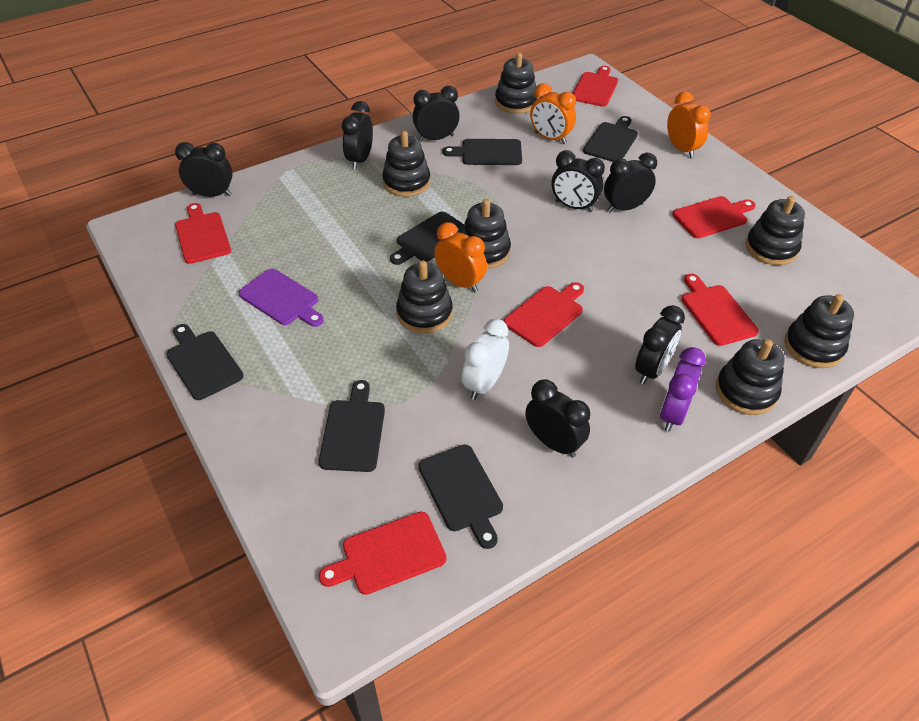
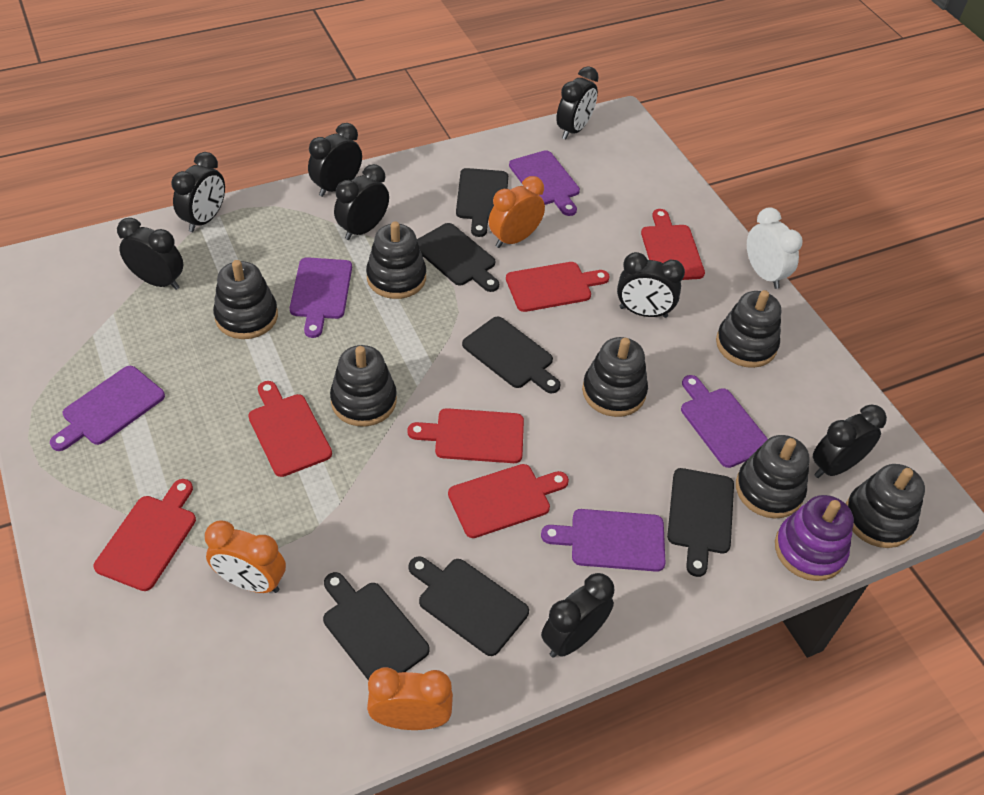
black clock: [175,142,233,197] [342,101,373,170] [412,86,460,142] [525,380,590,458] [552,150,605,212] [604,153,657,212] [635,305,685,384] = 7 -> [117,218,183,290] [171,152,225,232] [308,123,362,197] [334,164,389,240] [541,573,614,658] [556,66,599,140] [617,252,685,318] [813,404,887,478] = 8
purple clock: [660,347,706,432] = 1 -> none = 0
purple cutting board: [238,269,324,327] = 1 -> [50,366,165,451] [290,257,352,338] [509,150,580,216] [541,509,666,572] [681,375,768,468] = 5
purple stacking toy: none = 0 -> [775,495,854,581] = 1

